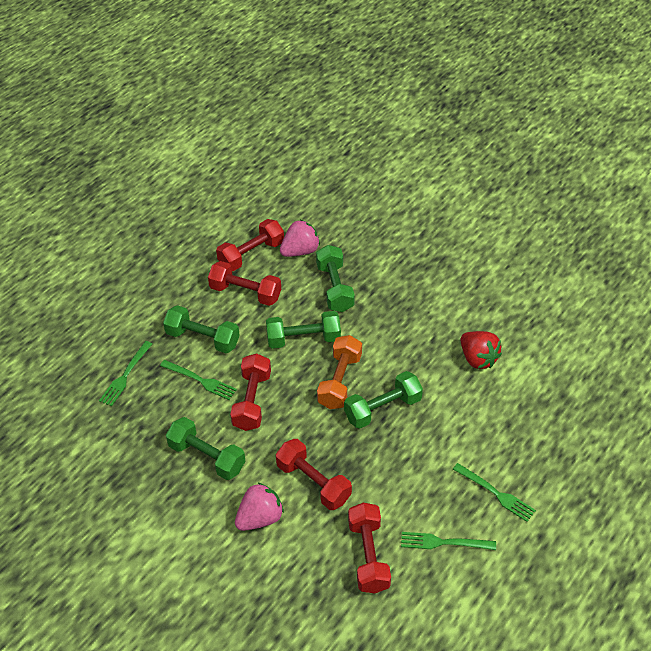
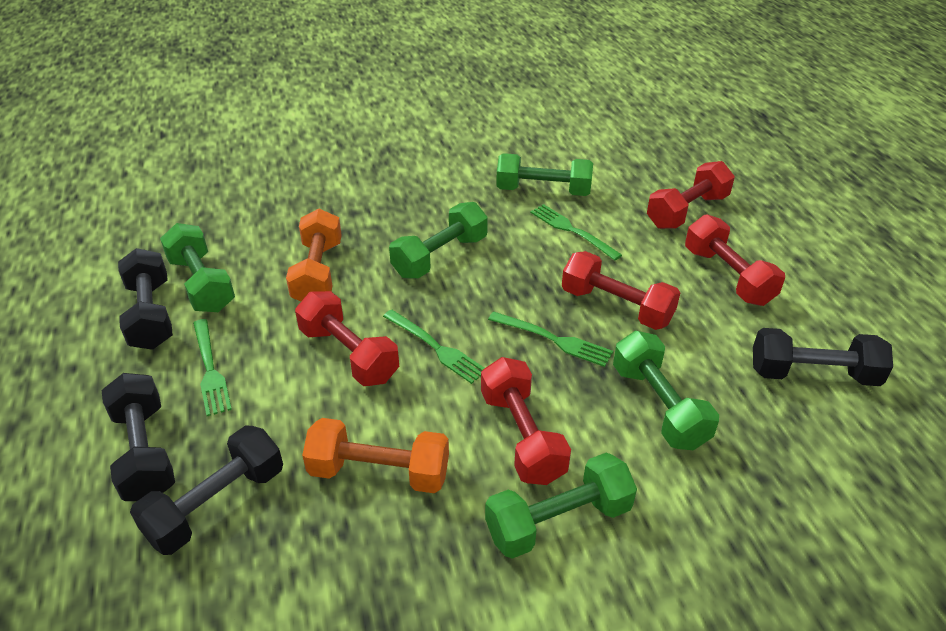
black dumbbell: none = 0 -> [102,373,175,501] [118,248,173,350] [130,426,283,555] [753,328,893,386] = 4
orange dumbbell: [317,335,362,409] = 1 -> [286,208,342,301] [302,418,449,493] = 2
pink strawberry: [235,482,284,531] [280,220,320,257] = 2 -> none = 0
red strawberry: [461,331,502,369] = 1 -> none = 0

